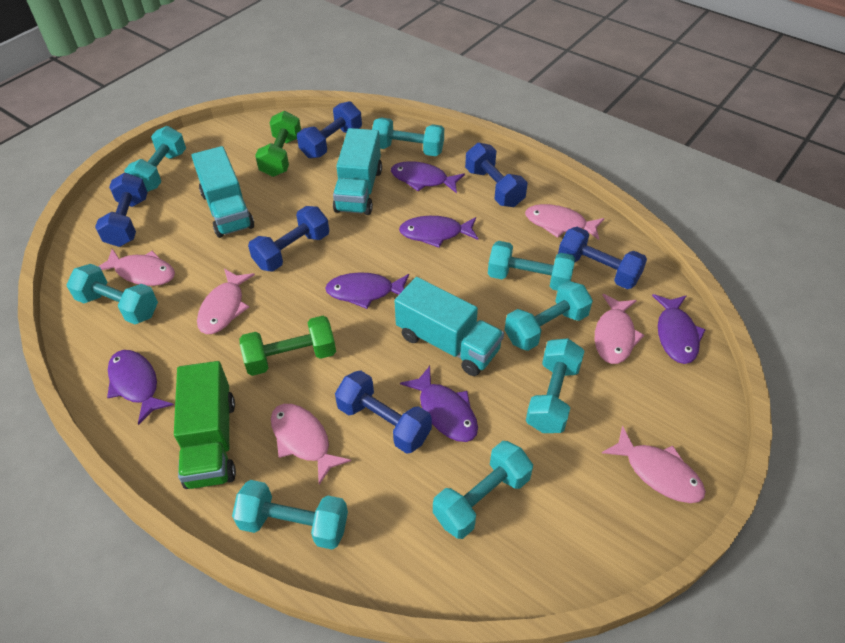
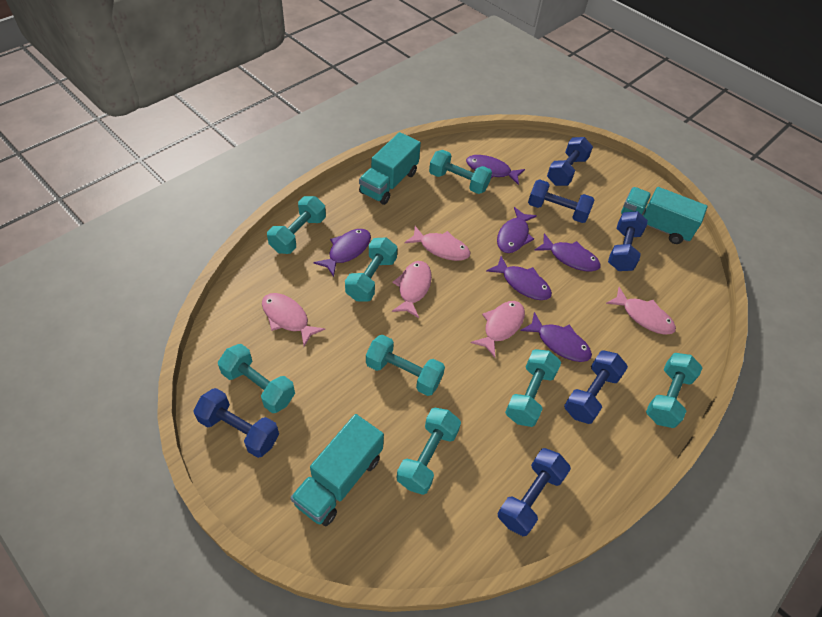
green dumbbell: [239,316,336,376] [255,111,301,177] = 2 -> none = 0
green truck: [174,361,236,489] = 1 -> none = 0
pink fish: [98,249,175,286] [197,269,255,334] [271,404,351,485] [525,204,605,240] [595,294,644,364] [602,426,706,503] = 6 -> [262,293,325,346] [392,261,432,318] [404,226,470,261] [471,301,525,358] [606,287,676,335] = 5

